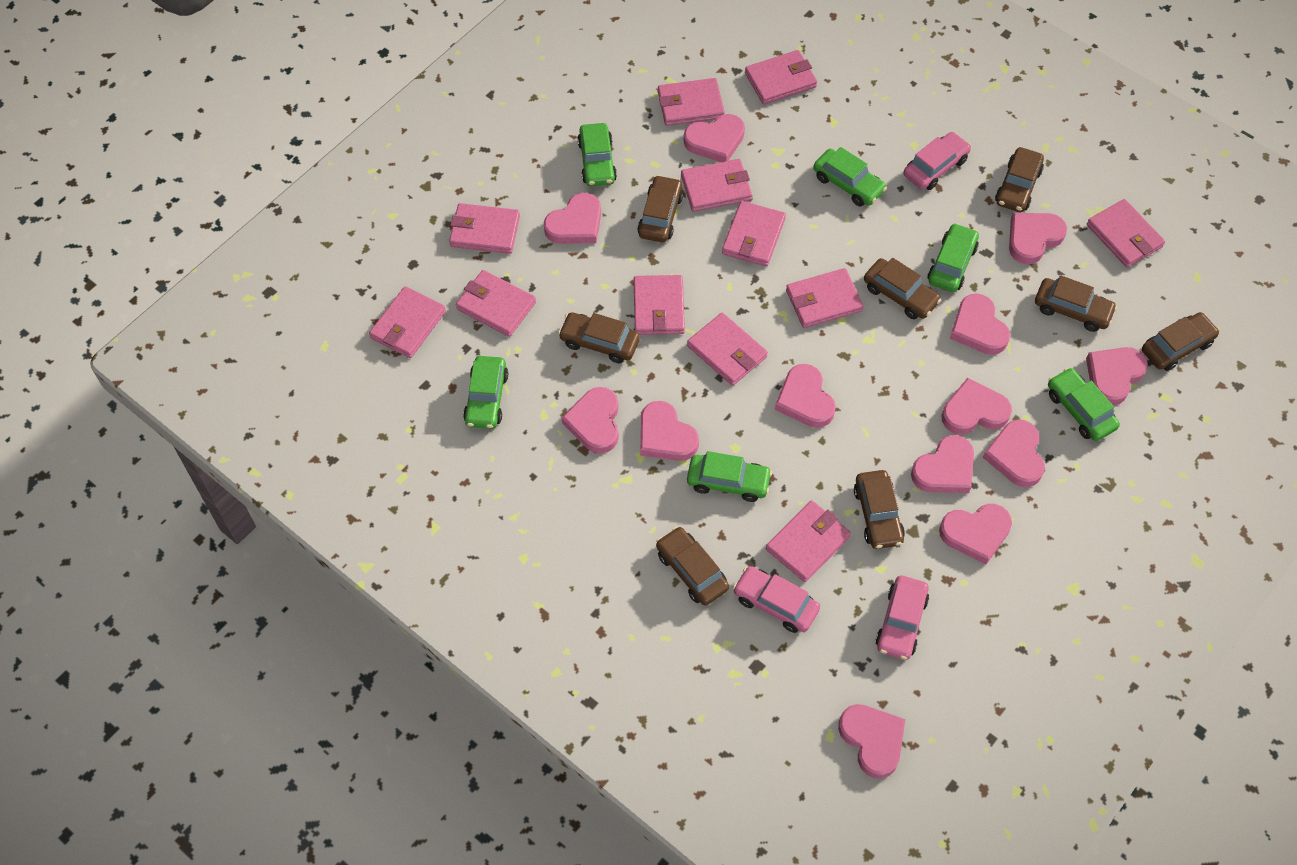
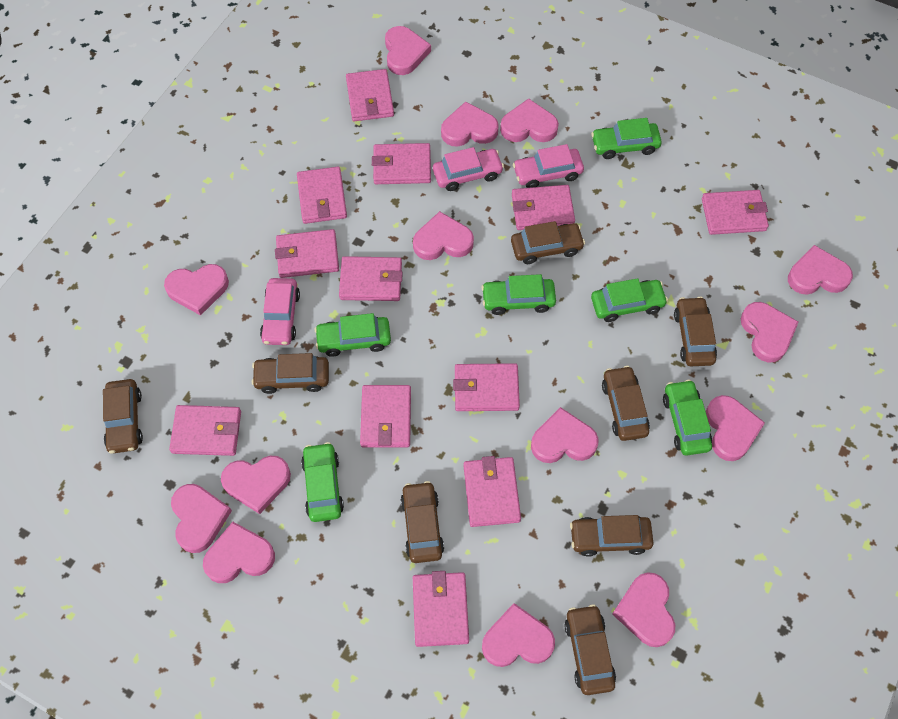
pink heart: [544,193,601,244] [562,387,619,454] [640,401,699,461] [684,114,745,162] [775,364,836,428] [838,704,905,779] [911,435,974,493] [939,504,1012,564] [942,378,1012,434] [950,294,1010,355] [983,420,1045,487] [1009,213,1067,264] [1086,347,1148,406] = 13 -> [164,264,229,316] [171,484,232,553] [203,522,275,583] [221,456,291,514] [385,26,431,75] [413,211,474,260] [441,101,499,147] [482,603,555,667] [500,98,559,142] [531,407,599,463] [612,572,675,647] [706,395,765,461] [741,302,799,363] [788,245,853,295] = 14

